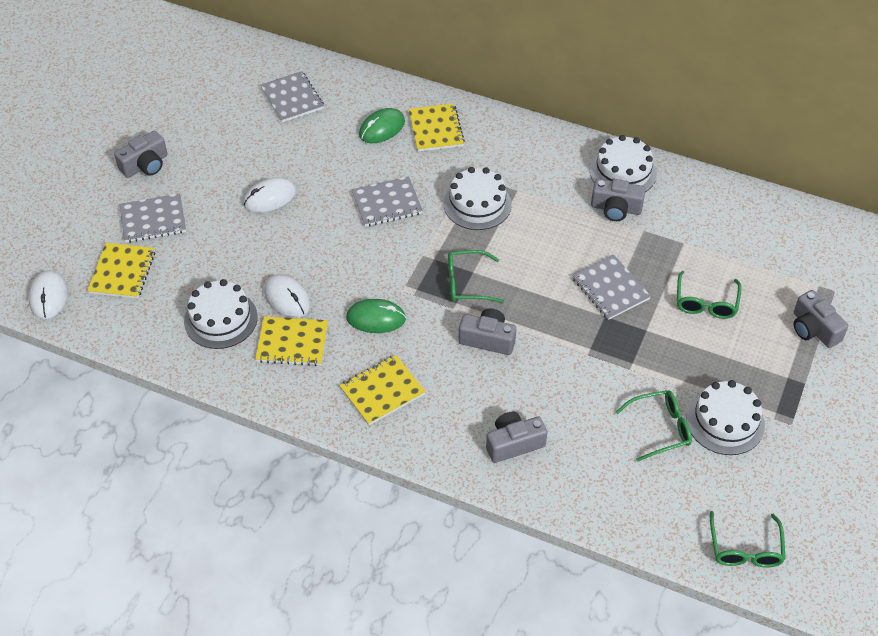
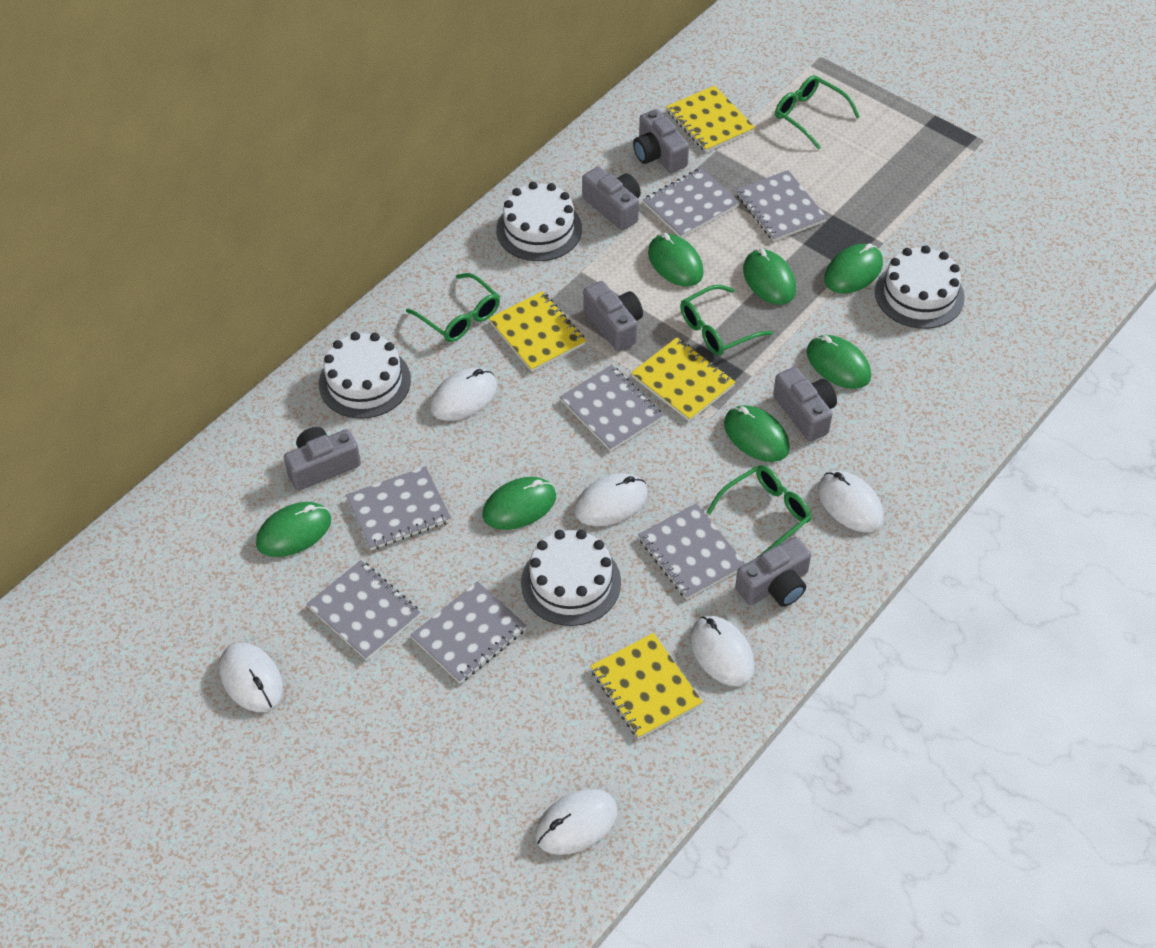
green mouse: [346,299,406,333] [359,108,405,143] = 2 -> [256,502,331,557] [482,477,556,530] [648,233,704,286] [724,405,790,462] [743,248,796,305] [807,335,871,389] [824,243,883,294] = 7
grey camera: [114,131,167,178] [459,308,516,355] [486,412,547,463] [591,179,646,221] [794,290,848,348] = 5 -> [284,427,361,491] [582,167,641,230] [583,281,643,351] [633,109,689,173] [735,537,811,607] [773,367,837,441] = 6
grey notebook: [120,193,186,243] [260,71,324,123] [352,176,423,227] [572,254,651,320] = 4 -> [307,560,421,660] [346,466,451,550] [411,581,527,683] [560,365,663,451] [638,503,746,599] [643,168,740,238] [736,170,827,241] = 7
white mouse: [29,270,68,319] [243,178,296,213] [264,274,310,318] = 3 -> [219,643,283,712] [430,368,497,421] [535,789,618,855] [574,473,648,526] [690,616,755,686] [818,471,884,532] = 6

